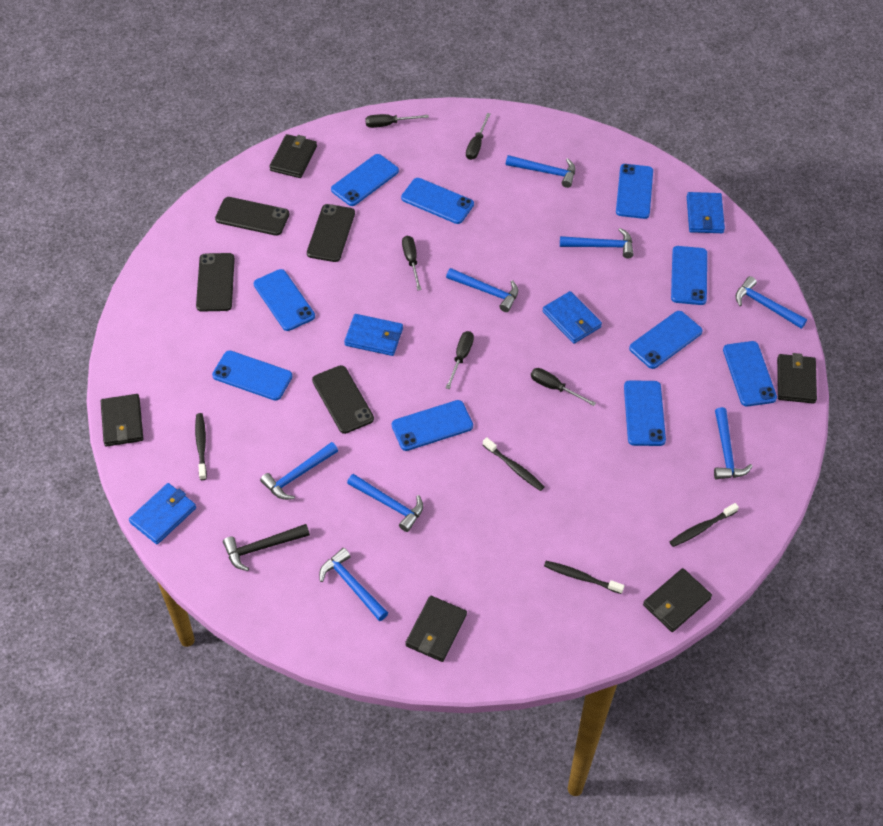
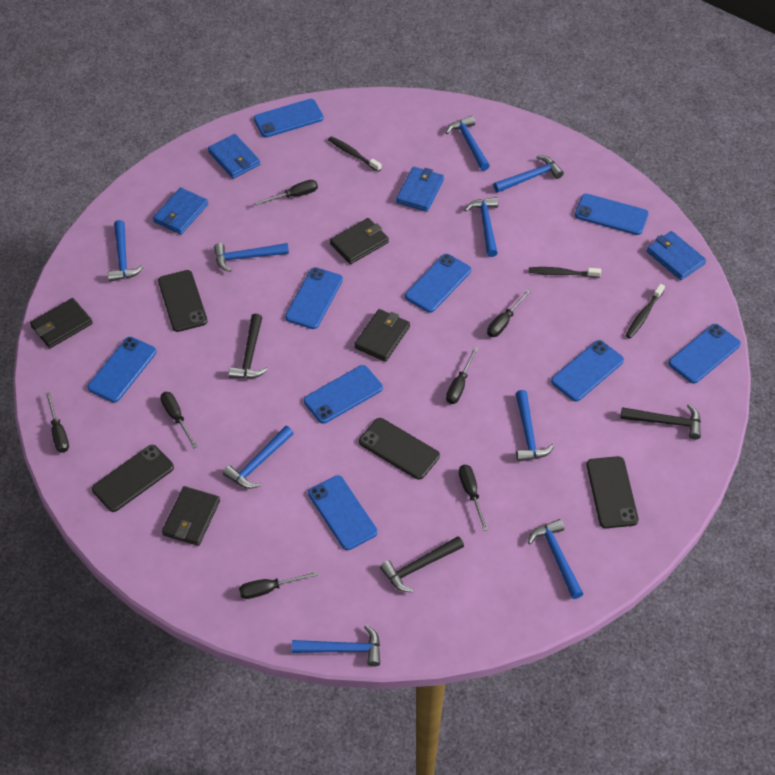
black hammer: [223,524,310,571] = 1 -> [229,314,268,379] [380,536,464,592] [620,404,701,440] = 3
black screwdriver: [365,114,429,128] [402,236,421,290] [446,331,474,389] [466,113,491,160] [531,368,596,406] = 5 -> [45,392,69,453] [160,392,198,448] [239,571,318,599] [255,180,318,205] [446,347,478,404] [459,465,488,531] [487,289,531,337] = 7
black toothbrush: [195,413,207,480] [483,437,544,491] [544,561,624,594] [670,503,739,547] = 4 -> [328,136,382,172] [529,267,601,278] [626,284,665,339] = 3
black wallet: [101,394,143,447] [269,134,317,178] [405,596,467,662] [643,568,712,632] [777,353,817,404] = 5 -> [30,298,93,348] [162,486,220,546] [330,218,389,264] [354,309,410,362] = 4
blue hammer: [260,442,338,500] [319,548,388,621] [347,474,423,532] [446,268,518,312] [506,155,575,188] [560,228,634,258] [714,407,753,479] [735,276,807,329] = 8 -> [108,220,144,282] [214,243,289,272] [223,426,294,489] [292,625,380,667] [445,116,490,171] [464,197,498,257] [493,155,564,193] [516,390,554,462] [528,519,583,599] = 9
blue phone: [212,351,293,401] [254,269,315,331] [331,154,399,206] [392,400,473,451] [401,178,474,224] [616,164,653,219] [624,381,666,446] [629,311,703,369] [671,246,707,305] [723,341,777,406] = 10 -> [87,337,156,403] [254,99,324,138] [285,267,343,329] [304,365,383,424] [308,475,377,550] [405,254,471,313] [551,340,624,401] [575,194,649,235] [668,324,741,384] = 9

